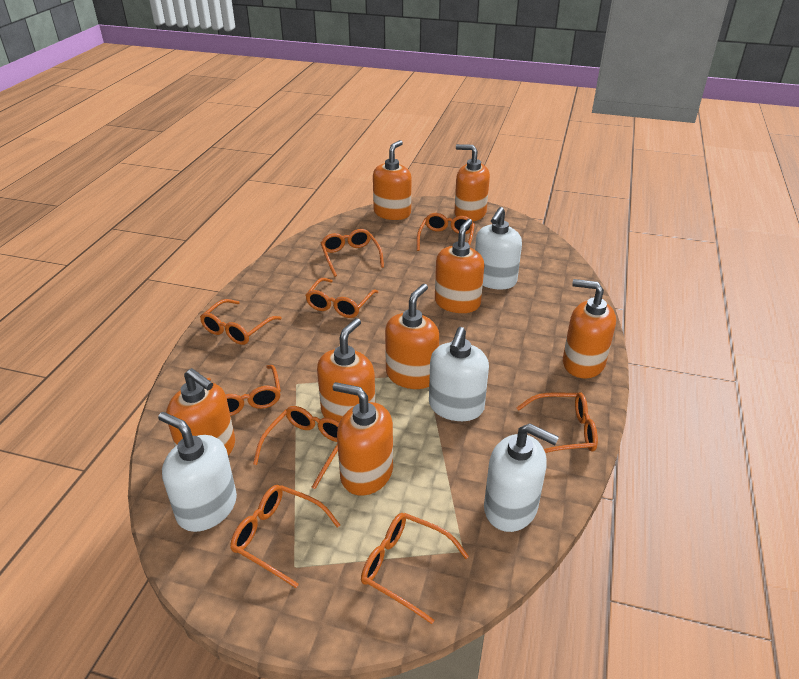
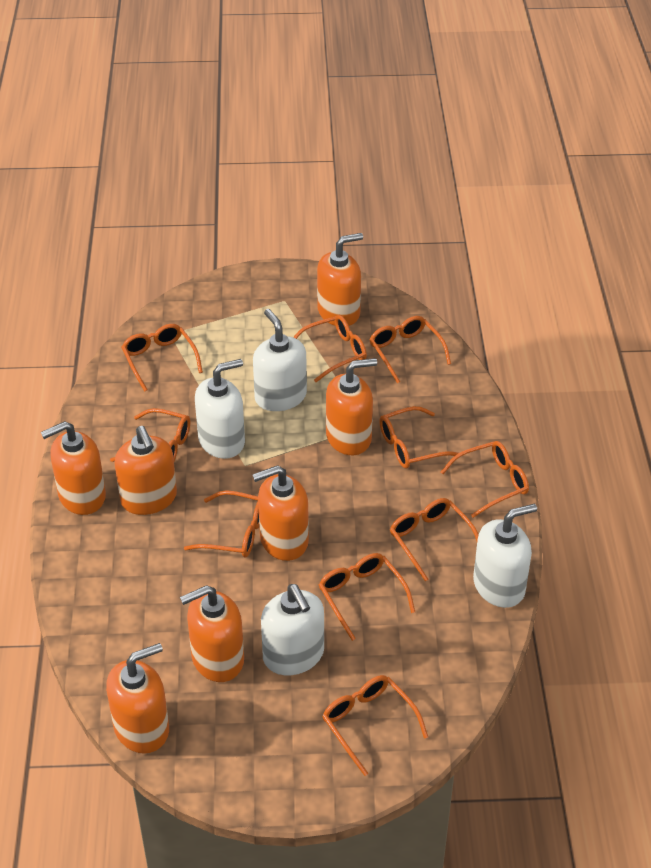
orange glasses: [200,299,282,345] [206,365,281,416] [230,485,340,588] [253,406,339,489] [305,278,378,318] [321,229,384,277] [361,513,469,624] [417,213,475,251] [516,392,598,453] = 9 -> [110,408,190,462] [121,324,203,392] [184,490,259,557] [293,315,367,382] [319,553,415,641] [322,675,428,776] [369,316,451,383] [379,406,458,468] [390,498,479,581] [441,441,529,518] = 10
orange soap dispenser: [166,368,235,456] [317,318,375,422] [333,382,393,496] [373,140,412,220] [385,284,439,389] [435,219,484,313] [454,144,490,221] [563,279,616,378] = 8 -> [41,421,106,515] [106,643,169,754] [115,426,177,515] [180,585,244,682] [252,465,309,561] [317,233,363,326] [326,358,377,455] = 7

